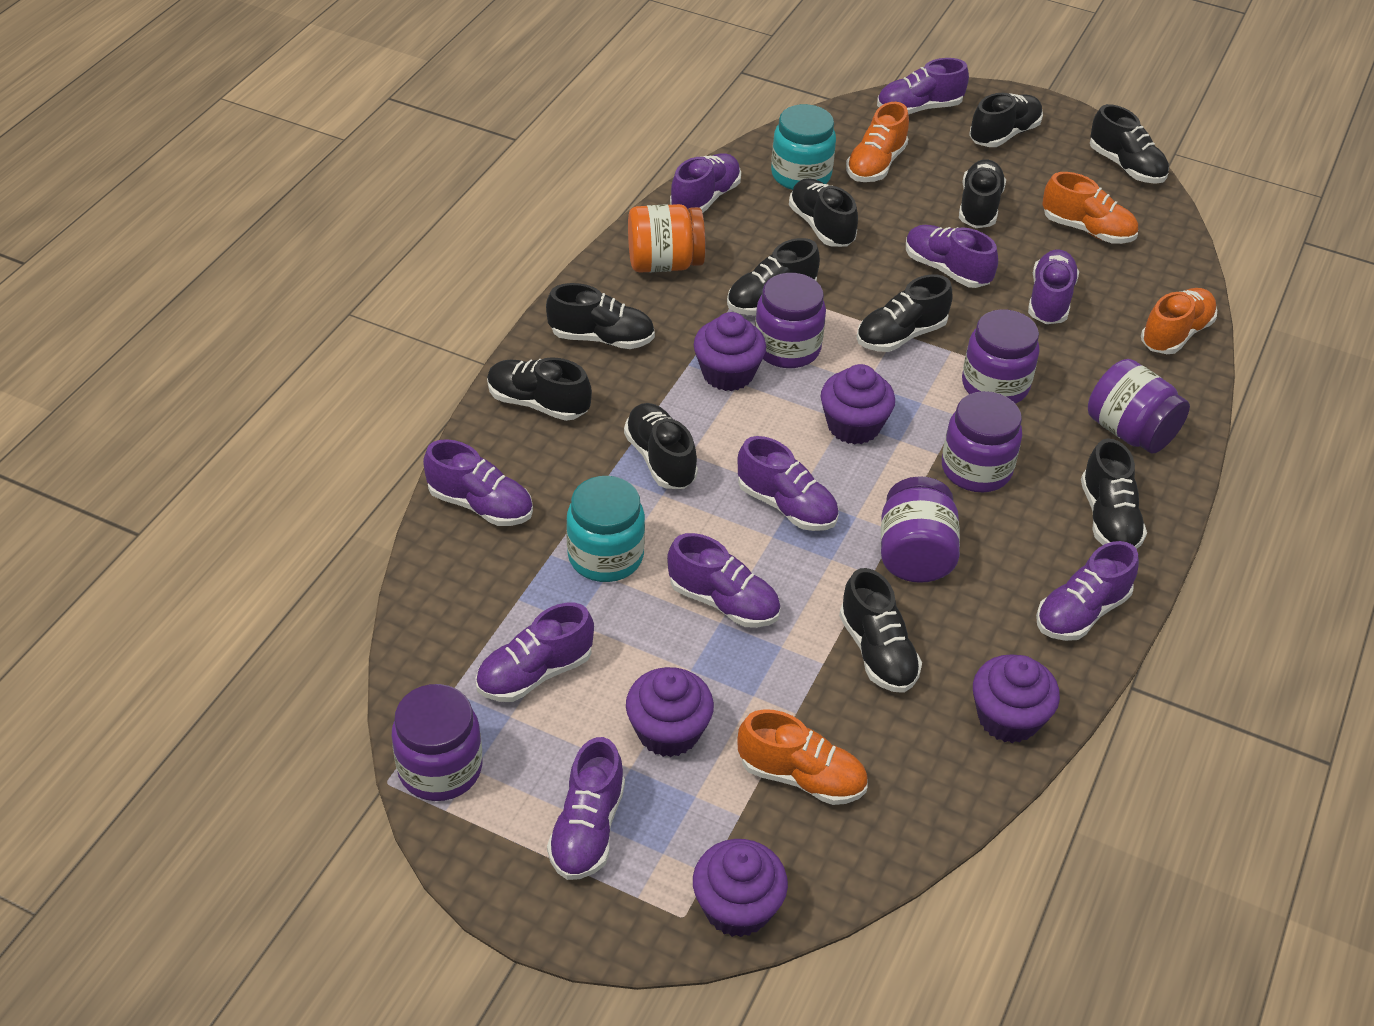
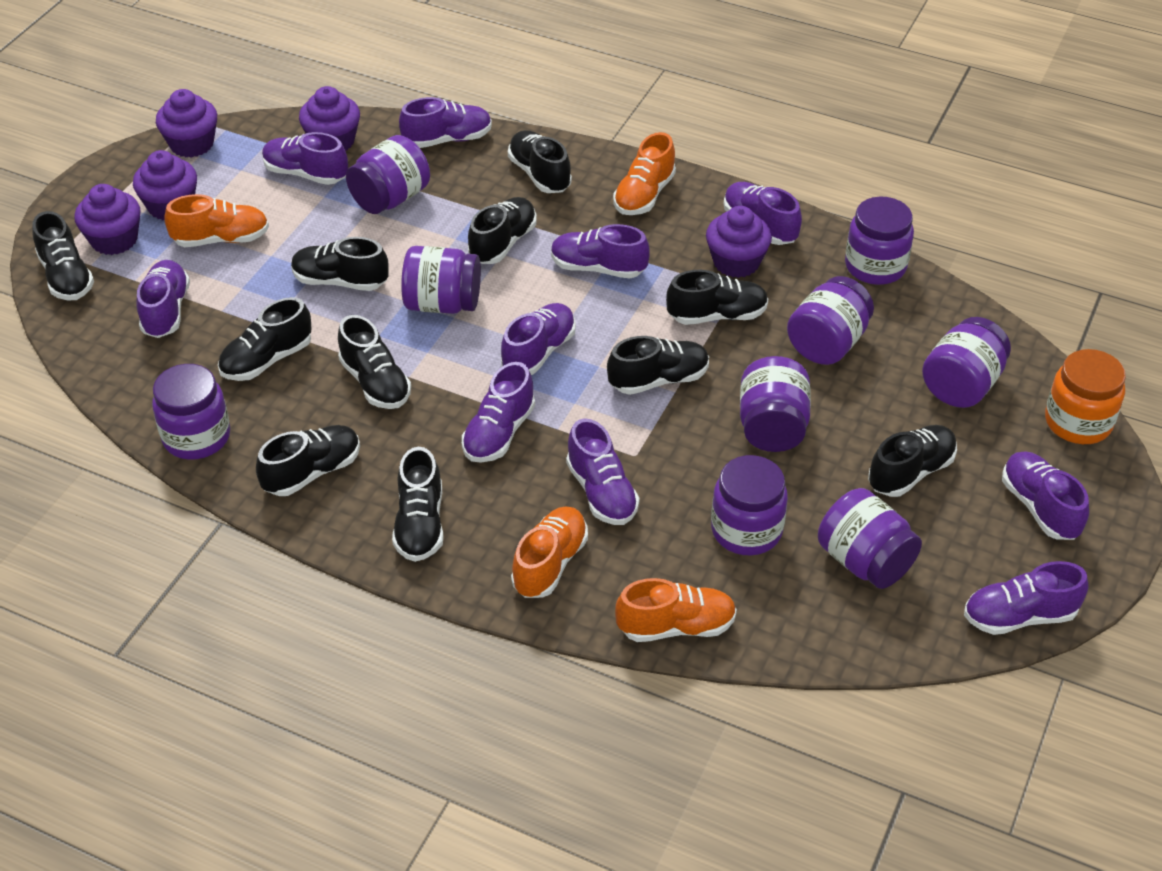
purple jar: [392,684,482,801] [755,273,826,368] [881,476,960,583] [942,391,1022,492] [962,309,1039,404] [1088,359,1190,453] = 6 -> [152,364,230,460] [346,135,430,214] [401,246,481,314] [711,455,788,555] [740,356,811,452] [787,276,874,365] [818,488,922,589] [845,197,914,285] [922,317,1011,408] = 9
turquoise jar: [566,476,645,582] [771,104,836,190] = 2 -> none = 0

